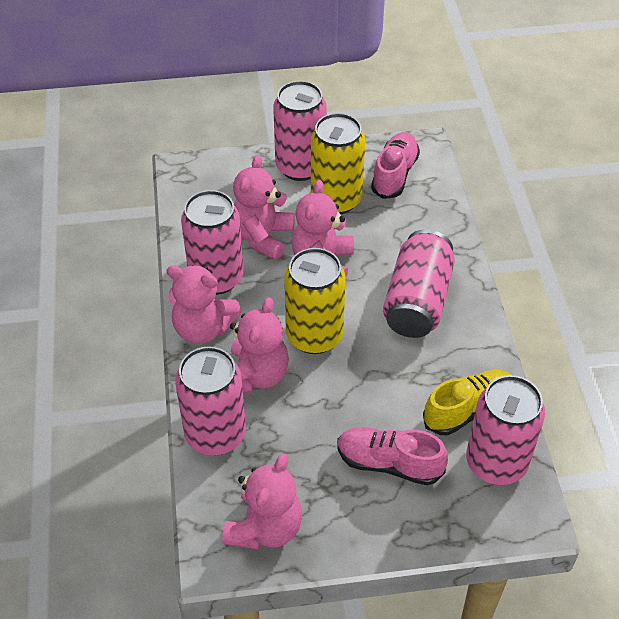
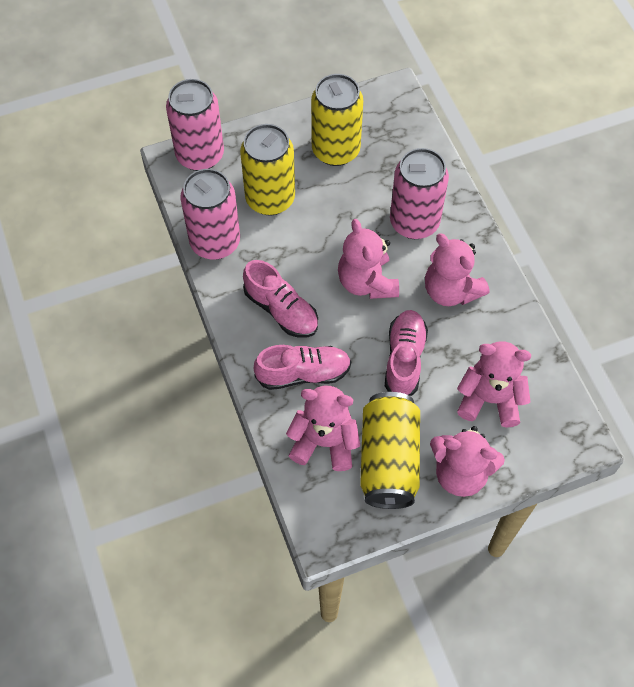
pink can: [175,346,246,455] [181,190,244,295] [273,81,327,181] [383,229,455,338] [466,375,545,485] = 5 -> [166,79,224,171] [180,169,240,260] [390,148,449,239] = 3
pink shoe: [337,427,448,485] [371,132,420,199] = 2 -> [243,260,318,338] [254,345,351,390] [385,310,428,396] = 3
yellow can: [284,248,346,354] [311,113,365,214] = 2 -> [240,124,295,216] [311,74,363,166] [360,392,420,509] = 3
yellow shoe: [423,370,511,435] = 1 -> none = 0

